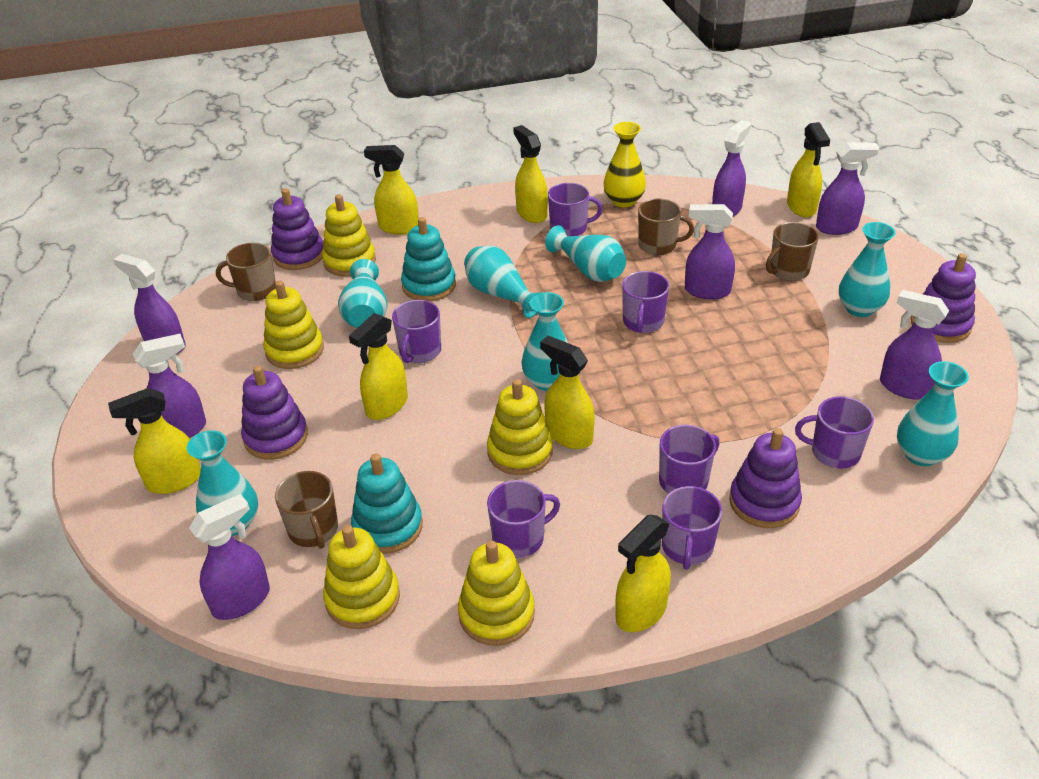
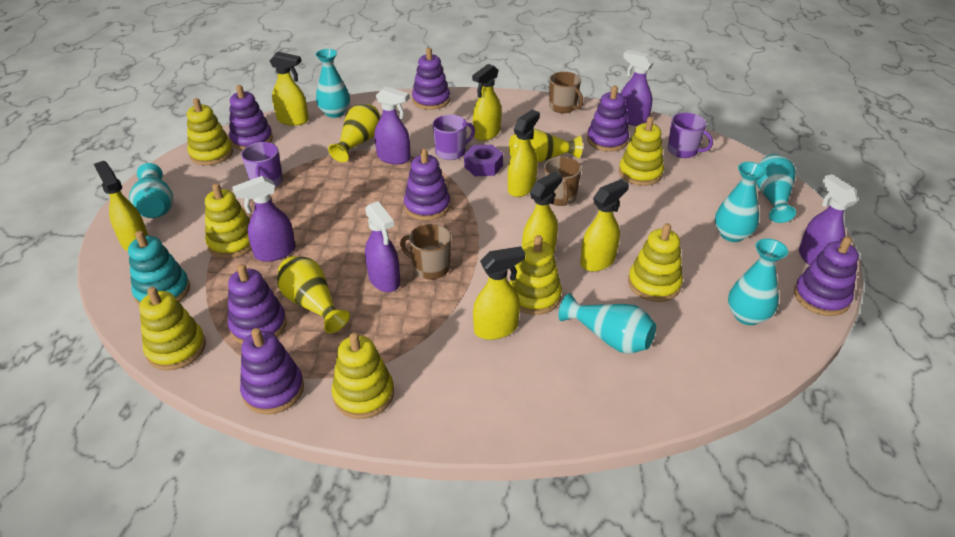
brown mug: [216,243,276,301] [275,471,338,549] [638,199,694,255] [766,222,819,281] = 4 -> [400,224,451,280] [544,157,581,206] [549,72,583,113] = 3
purple mug: [392,300,441,363] [487,480,560,558] [548,183,603,237] [622,271,669,333] [659,425,719,494] [662,486,722,570] [795,396,874,469] = 7 -> [241,142,283,187] [433,115,475,160] [668,113,713,158] = 3
purple nut: none = 0 -> [464,145,503,176] = 1
purple spray bottle: [113,254,186,355] [133,334,206,438] [189,494,270,620] [685,204,735,299] [712,120,751,216] [816,142,879,235] [880,290,949,400] = 7 -> [232,176,296,262] [365,201,400,292] [374,86,410,164] [621,50,654,126] [799,174,857,265] = 5
purple stacking toy: [241,365,308,460] [271,189,323,270] [729,428,802,528] [911,253,976,343] = 4 -> [228,264,287,344] [229,85,273,151] [240,328,304,414] [404,148,450,221] [412,48,450,110] [587,86,629,152] [794,236,859,316] = 7
turquoise stacking toy: [351,454,423,554] [401,217,456,301] = 2 -> [128,231,190,305] = 1
turquoise vase: [187,430,258,536] [338,259,388,328] [464,246,539,318] [521,292,568,391] [545,225,626,282] [839,222,896,317] [897,361,969,466] = 7 -> [129,163,173,218] [315,49,350,118] [558,293,656,354] [715,162,767,242] [728,239,788,325] [755,154,796,223] = 6
yellow stacking toy: [263,281,324,369] [322,194,376,277] [323,525,400,629] [458,541,535,646] [487,379,553,475] = 5 -> [139,287,206,370] [187,98,233,166] [205,183,252,259] [332,332,394,419] [509,235,562,315] [619,117,664,186] [628,223,683,302] = 7
yellow vase: [603,122,646,207] = 1 -> [277,256,350,333] [328,104,380,162] [509,128,583,163] = 3

